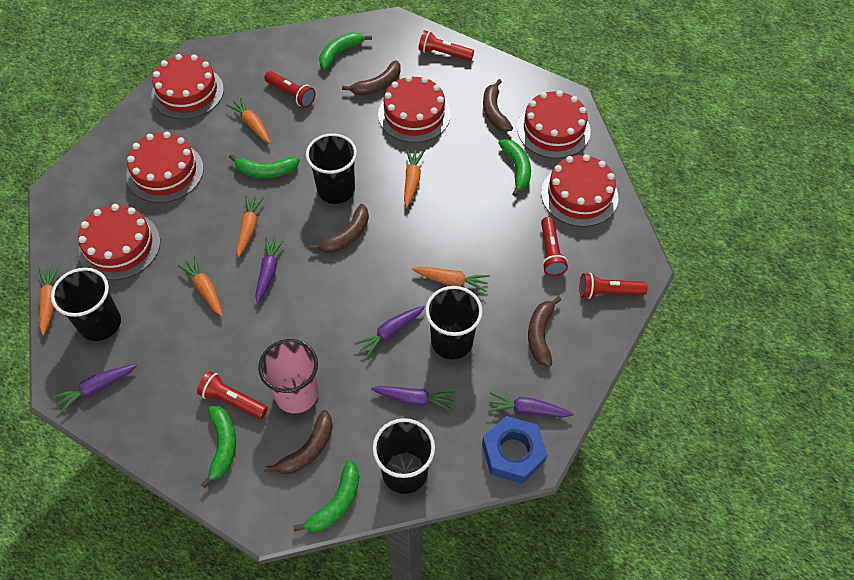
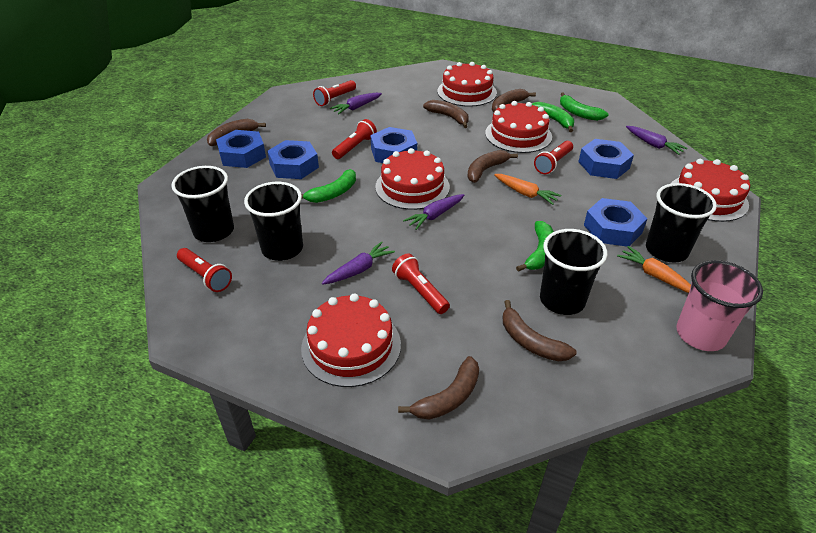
blue nut: [482,416,547,484] = 1 -> [216,130,266,168] [267,140,319,179] [370,127,417,163] [578,139,634,179] [584,198,648,247] = 5
brown banana: [264,410,333,474] [309,204,369,253] [342,60,401,96] [483,79,513,132] [528,296,561,366] = 5 -> [207,119,266,146] [398,356,479,419] [423,100,469,128] [467,150,518,183] [492,89,536,112] [503,300,577,361] = 6
green banana: [201,406,236,488] [229,154,300,178] [293,460,359,532] [319,32,372,70] [498,139,531,196] = 5 -> [302,169,356,203] [516,221,554,272] [532,102,574,132] [560,93,609,121] = 4
orange carrot: [39,266,59,335] [177,256,223,317] [226,97,271,144] [236,195,264,257] [404,149,425,207] [412,267,490,292] = 6 -> [494,174,562,205] [617,246,691,293] = 2
purple carrot: [53,364,137,413] [255,237,285,303] [354,306,425,358] [371,386,455,411] [488,392,573,417] = 5 -> [322,241,395,285] [330,93,382,115] [403,194,464,230] [626,126,687,155] = 4
red cake: [78,204,160,280] [126,132,204,203] [151,54,224,119] [378,76,451,143] [517,90,591,159] [541,154,618,227] = 6 -> [301,294,401,387] [375,148,450,210] [437,62,497,107] [485,101,552,153] [670,159,750,222] = 5

